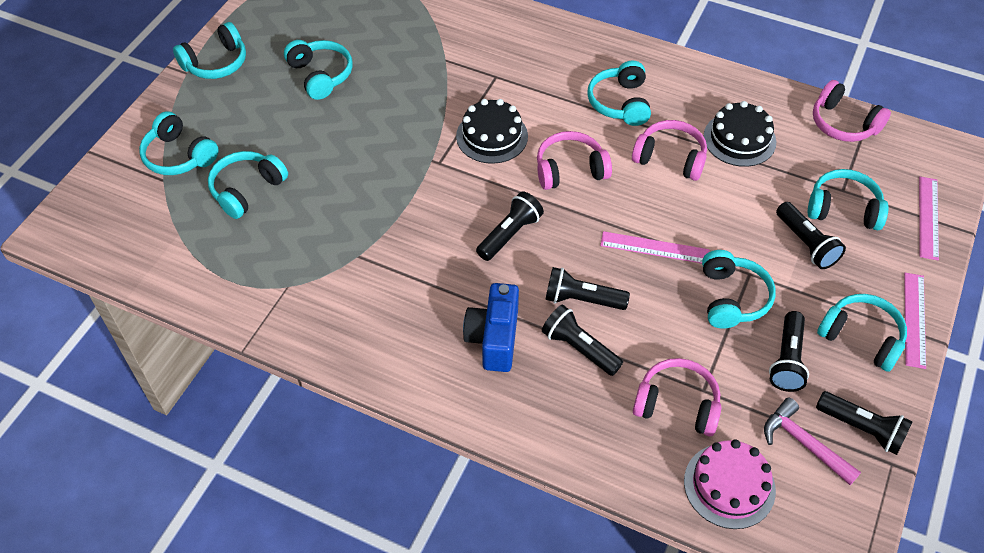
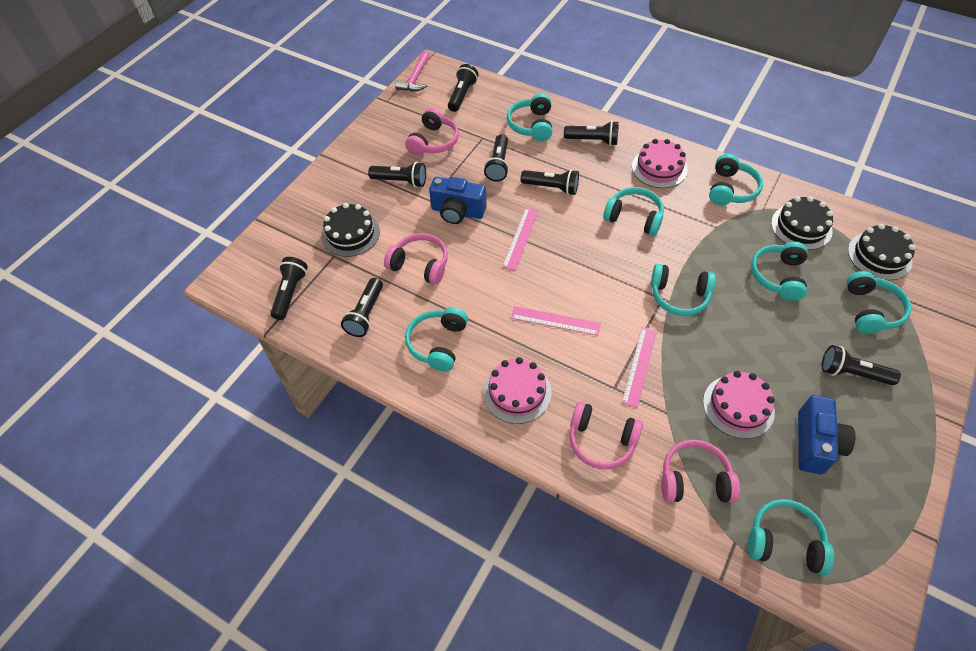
black cake: [456,99,528,164] [704,101,776,167] = 2 -> [321,203,380,257] [771,196,833,250] [848,224,916,280] = 3
black flashlight: [476,191,544,261] [542,305,623,376] [545,267,630,310] [769,311,809,392] [776,202,846,269] [816,391,913,455] = 6 -> [270,257,308,320] [341,278,383,337] [368,162,426,188] [448,64,478,112] [484,134,509,182] [521,169,579,195] [564,121,619,146] [822,345,901,385] = 8
blue camera: [463,283,519,372] = 1 -> [429,177,487,224] [798,395,855,474] = 2
pink cake: [684,439,776,529] = 1 -> [483,357,552,424] [632,139,688,188] [703,371,775,439] = 3

